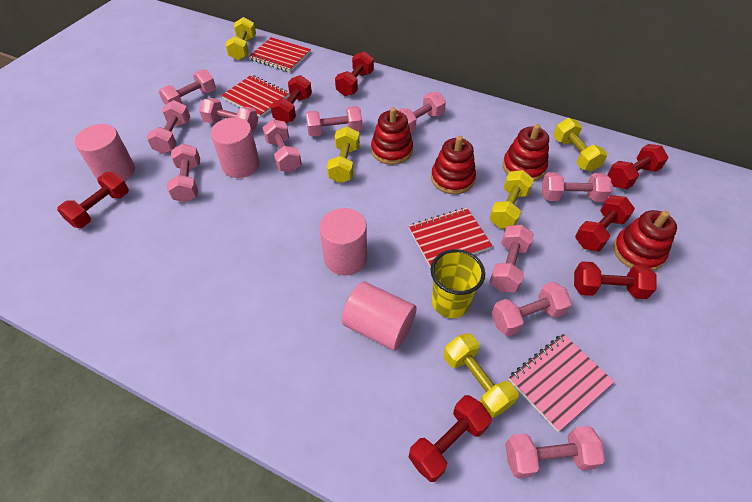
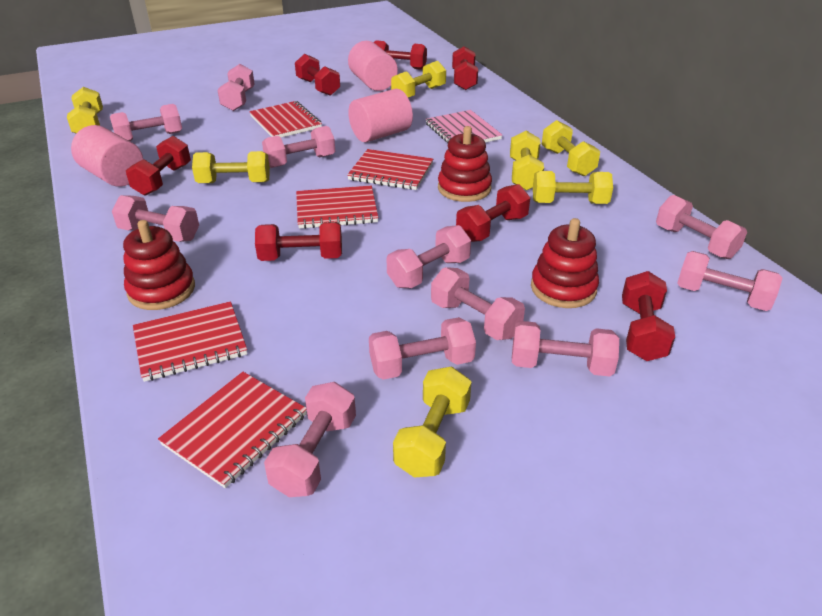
pink cylinder: [75,124,135,182] [211,117,260,178] [320,208,367,276] [342,282,417,351] = 4 -> [71,125,143,187] [348,41,398,91] [348,89,413,142] = 3
red notebook: [221,75,289,118] [249,37,311,72] [408,208,492,268] = 3 -> [133,301,247,382] [158,372,307,488] [249,101,322,137] [296,186,378,229] [347,149,433,190] = 5
red stacking toy: [371,107,413,165] [431,136,476,194] [503,124,549,182] [613,210,677,271] = 4 -> [123,220,195,310] [438,126,492,202] [531,218,599,308] = 3
yellow cup: [431,249,485,318] = 1 -> none = 0
yellow dumbbell: [225,17,256,61] [327,126,360,183] [444,333,519,418] [489,170,534,229] [554,118,607,172] = 5 -> [67,87,103,134] [192,151,270,183] [391,61,446,97] [393,366,471,478] [510,130,544,190] [533,171,613,204] [542,120,600,176] = 7

